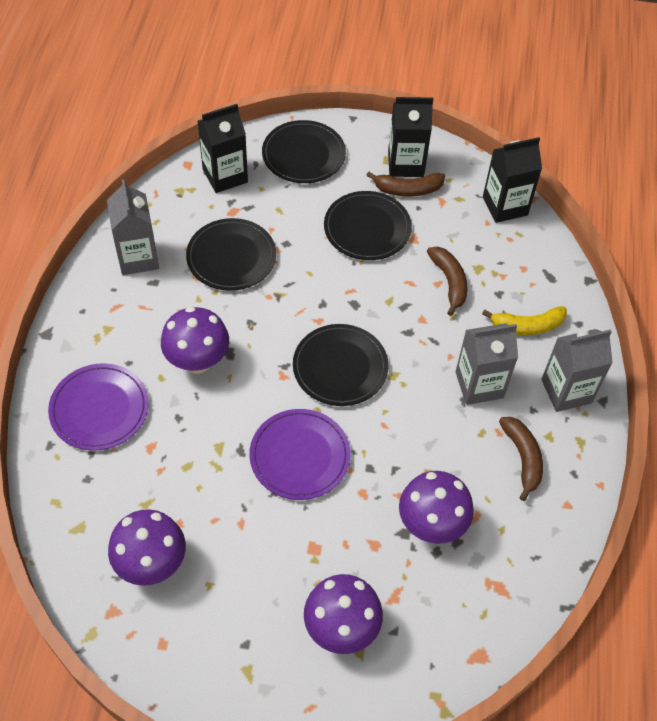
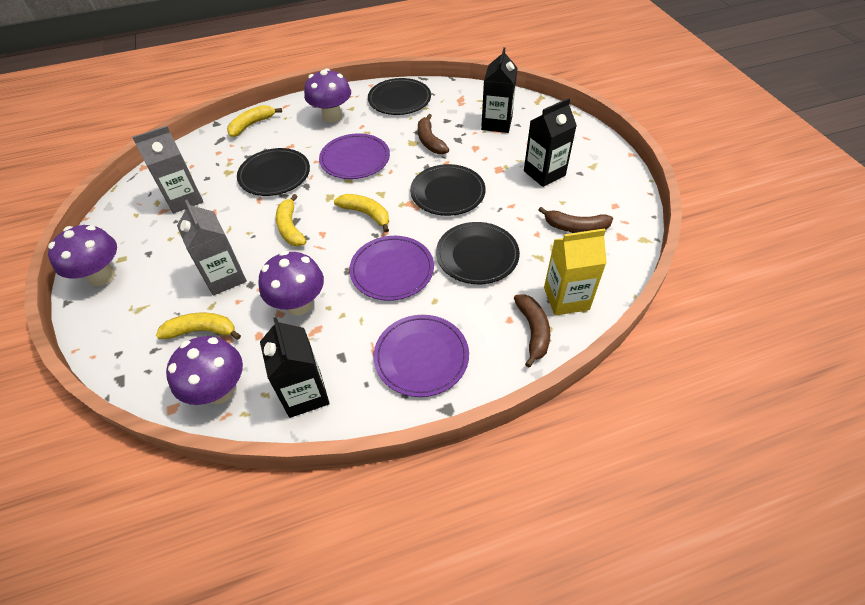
grey carton: [107,180,159,275] [456,323,518,405] [541,329,613,412] = 3 -> [132,126,203,213] [177,200,247,296] = 2
purple plate: [48,363,149,451] [249,409,351,500] = 2 -> [319,133,390,179] [349,236,434,301] [374,315,469,397] = 3
yellow banana: [482,306,567,335] = 1 -> [156,313,241,340] [227,105,282,137] [276,194,307,246] [334,194,389,233] = 4
yellow carton: none = 0 -> [544,228,607,316] = 1

